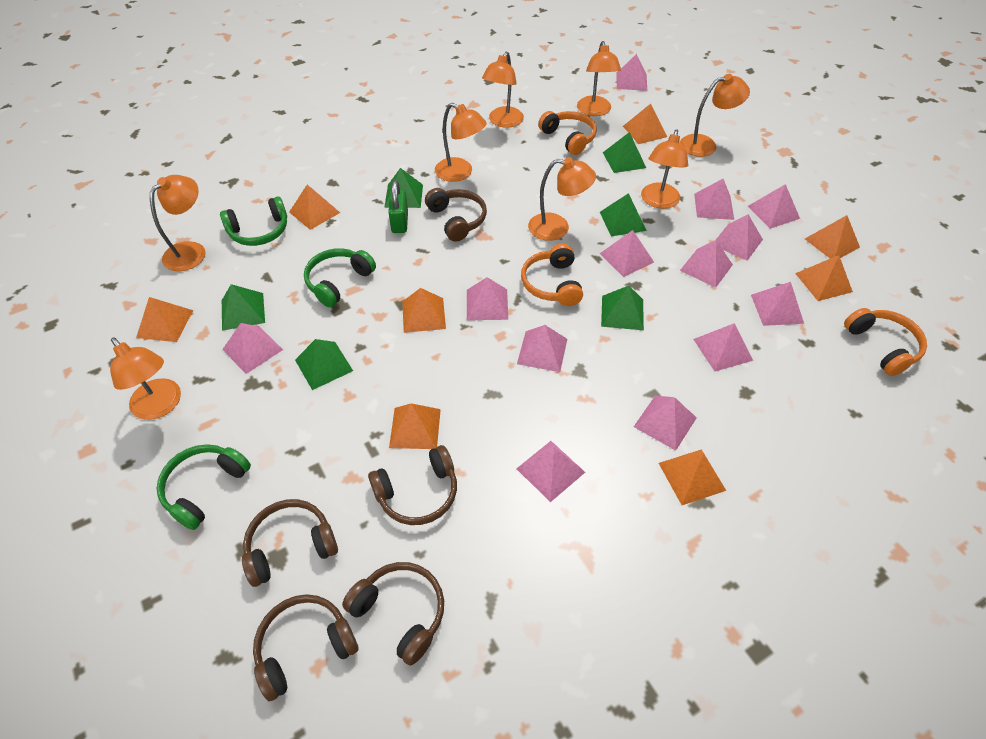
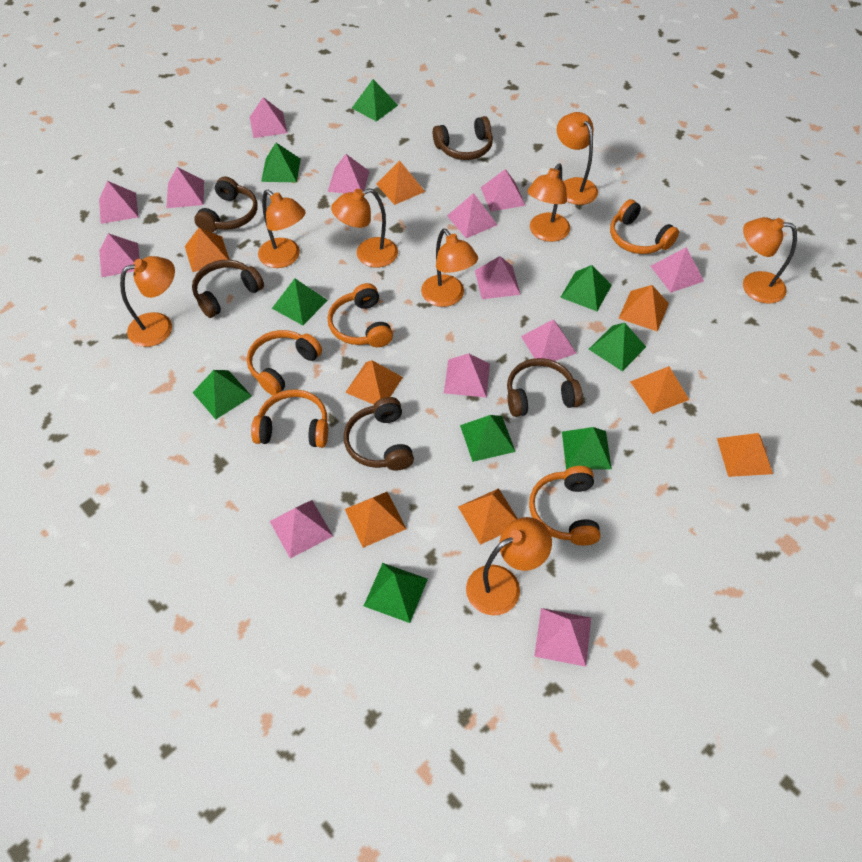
green headphones: [157,444,251,530] [220,197,287,246] [304,248,376,307] = 3 -> none = 0
green padlock: [388,180,408,233] = 1 -> none = 0
green pyramid: [222,284,265,331] [295,339,353,390] [384,168,423,208] [600,193,647,236] [601,286,644,330] [603,132,646,173] = 6 -> [192,370,252,419] [261,143,301,182] [272,278,328,325] [352,79,398,122] [364,563,428,623] [460,415,516,462] [560,265,612,311] [562,427,612,470] [589,323,646,371] = 9
orange headphones: [521,243,583,306] [538,111,597,155] [844,308,927,376] = 3 -> [247,330,322,395] [251,390,328,448] [328,283,393,347] [529,466,601,546] [610,199,679,254] = 5

